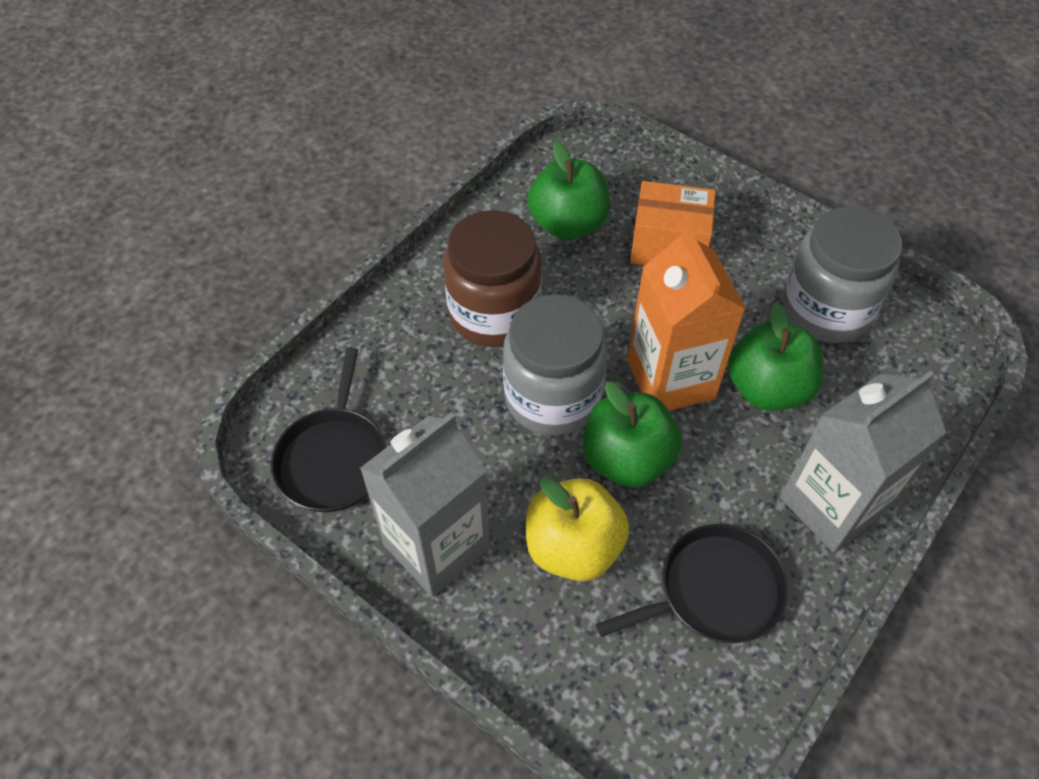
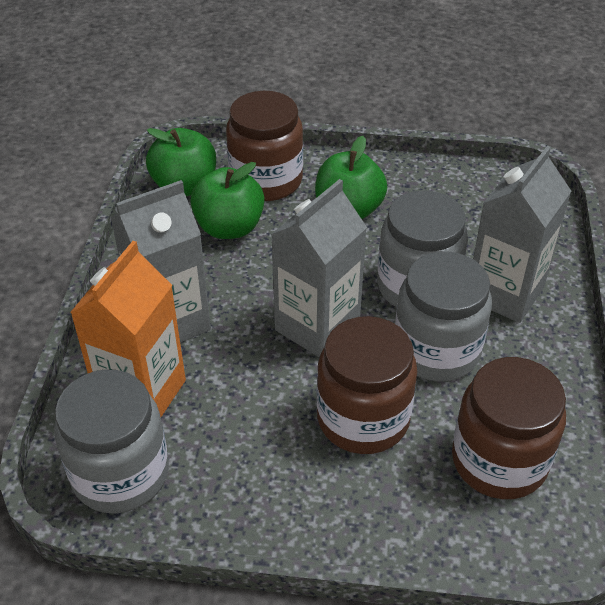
black pan: [271,347,387,512] [596,524,789,643] = 2 -> none = 0
brown jar: [443,210,542,347] = 1 -> [226,91,303,201] [317,316,417,454] [452,357,566,499] = 3
grey carton: [360,412,490,597] [780,370,946,552] = 2 -> [111,180,211,343] [271,179,367,358] [473,146,571,323] = 3
grey jar: [503,294,608,436] [782,206,902,343] = 2 -> [54,370,169,513] [377,190,468,307] [395,251,492,382] = 3
orange box: [630,181,716,265] = 1 -> none = 0
yellow apple: [526,477,629,581] = 1 -> none = 0

